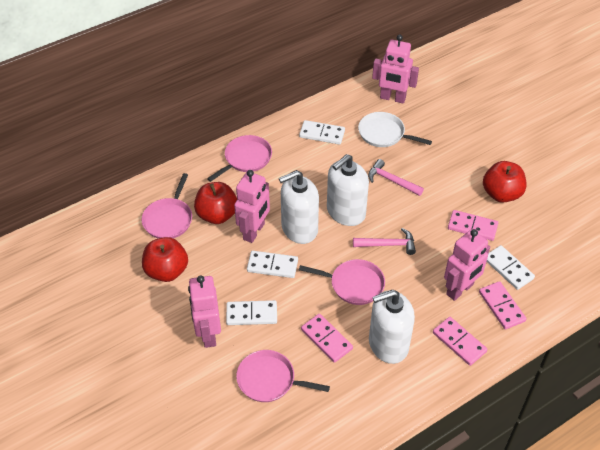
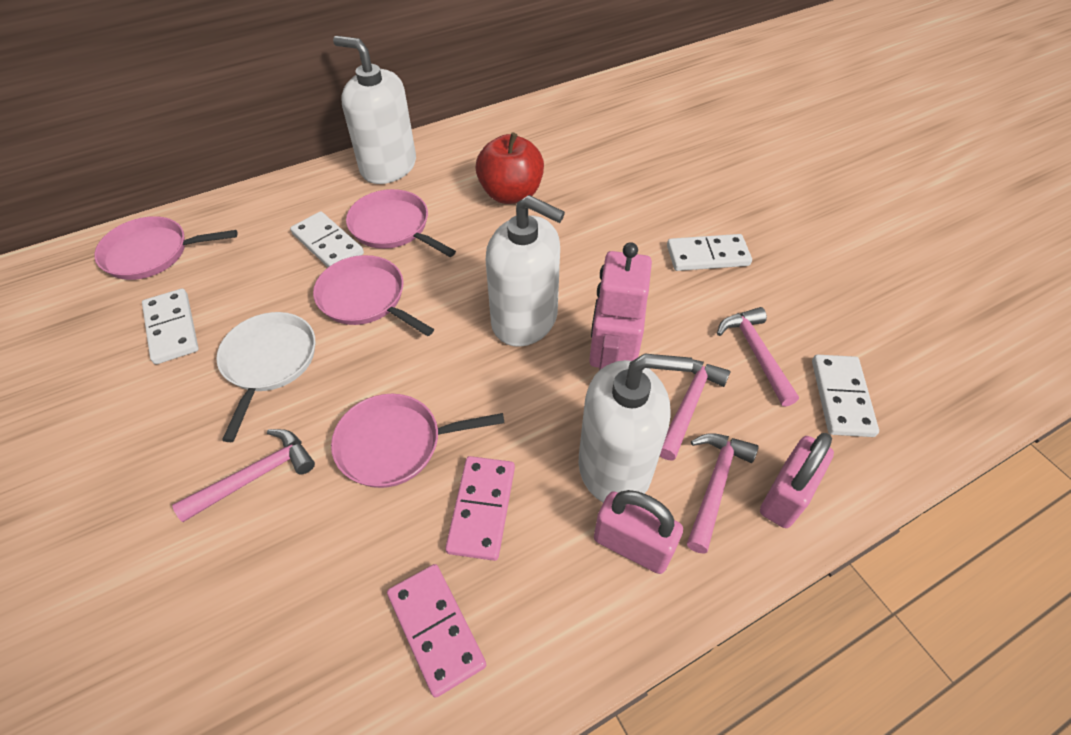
pink domino: [301,314,353,363] [433,317,487,366] [448,210,498,241] [479,281,526,329] = 4 -> [387,564,486,698] [445,456,515,561] = 2
pink hammer: [353,228,416,255] [368,159,424,196] = 2 -> [172,429,315,522] [660,360,731,461] [687,433,758,554] [717,307,799,407] = 4
pink padlock: none = 0 -> [594,490,683,574] [760,433,834,528] = 2
pink robot: [188,275,221,348] [234,170,270,243] [372,35,419,103] [444,229,490,301] = 4 -> [589,242,652,370] = 1
red apple: [142,237,188,282] [194,182,237,224] [483,161,526,203] = 3 -> [475,132,544,204] = 1

